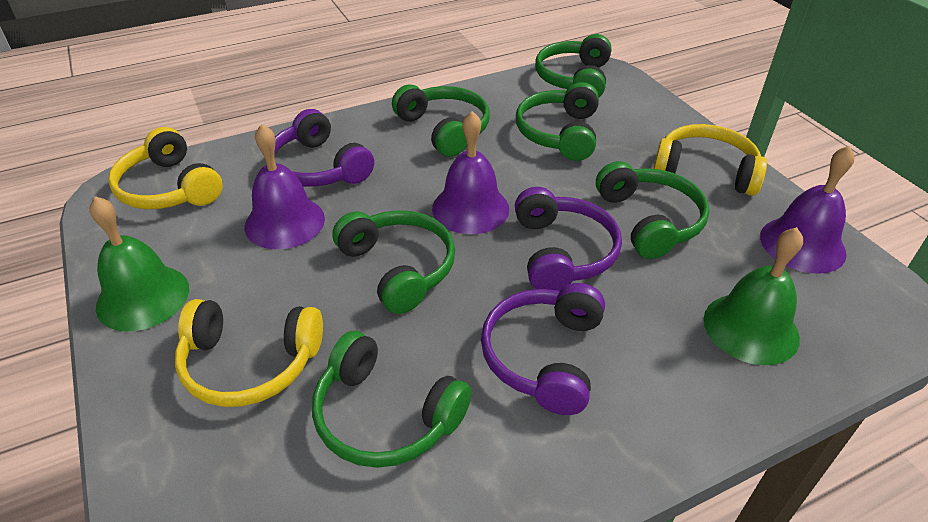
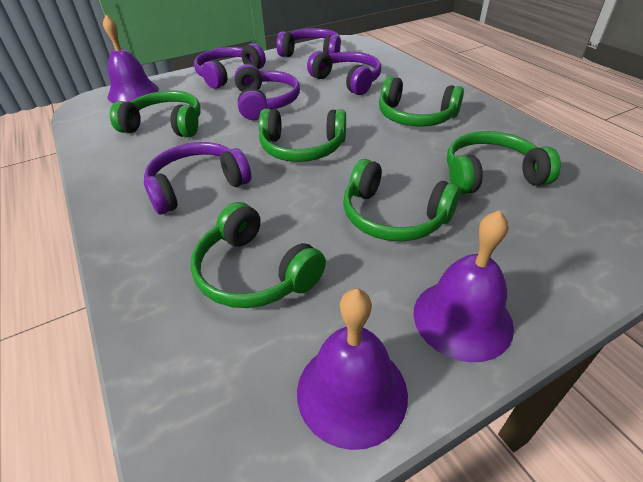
green bell: [89,196,189,332] [704,227,803,365] = 2 -> none = 0
purple headphones: [274,109,374,187] [481,283,605,415] [515,187,622,291] = 3 -> [144,142,251,214] [194,43,266,89] [235,64,300,120] [276,28,341,57] [307,51,381,95] = 5
yellow headphones: [108,127,223,209] [175,299,323,407] [653,124,767,196] = 3 -> none = 0

